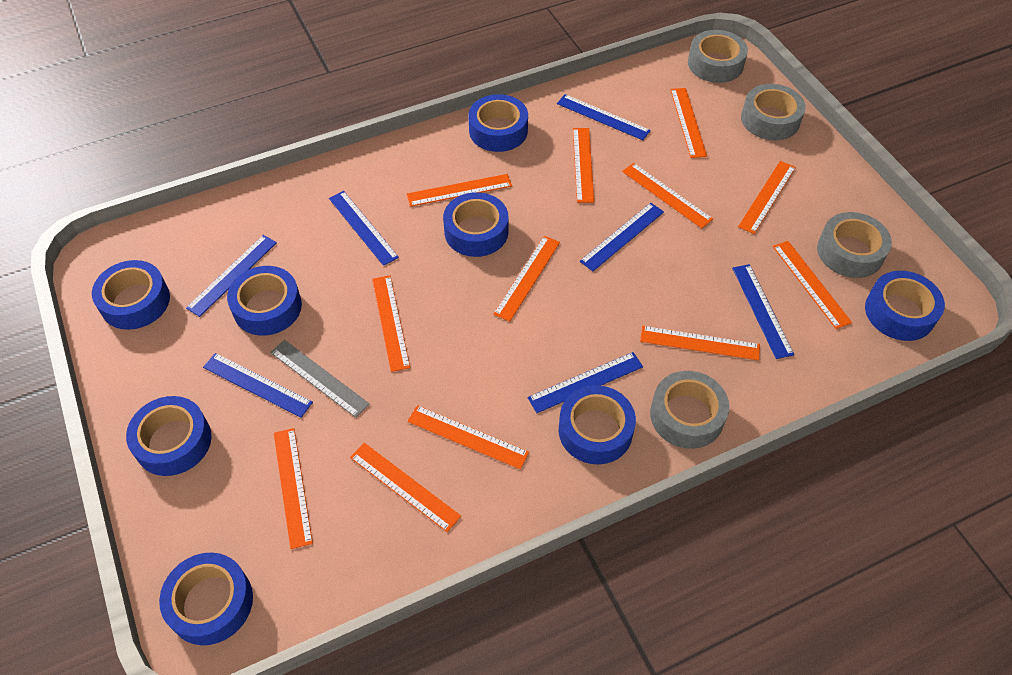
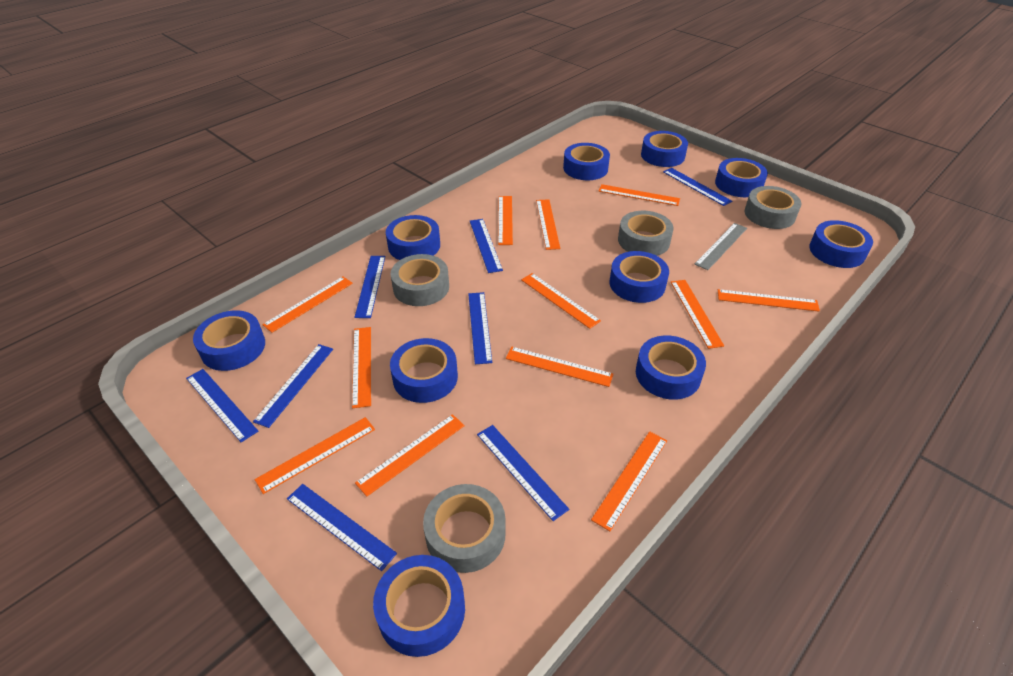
blue ruler: [186,235,277,317] [203,353,313,418] [329,191,399,266] [528,352,643,413] [557,94,651,140] [580,203,664,271] [732,264,794,359] = 7 -> [186,369,258,442] [253,344,333,428] [287,484,397,571] [354,256,385,318] [468,292,492,364] [470,219,503,273] [477,425,569,521] [663,168,732,206] = 8
blue tape: [92,260,170,330] [126,396,212,476] [159,553,253,645] [227,266,302,336] [443,192,508,257] [468,94,528,152] [559,385,636,465] [865,271,945,341] = 8 -> [193,310,265,371] [373,555,465,657] [386,215,440,260] [390,338,458,403] [563,143,610,180] [609,251,669,303] [636,335,706,400] [641,131,688,167] [715,158,768,197] [809,220,873,268] = 10

